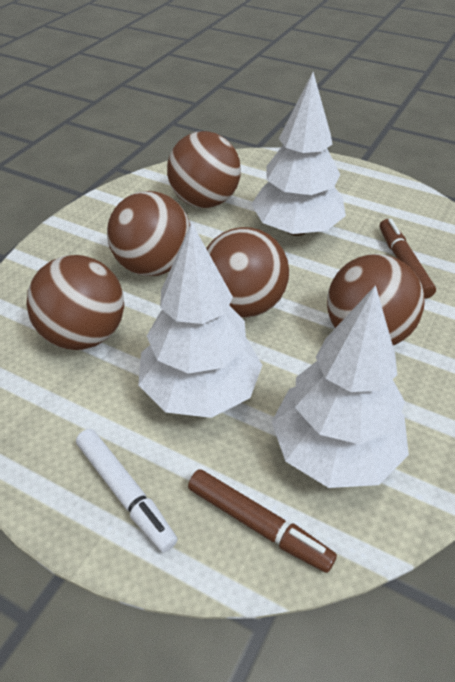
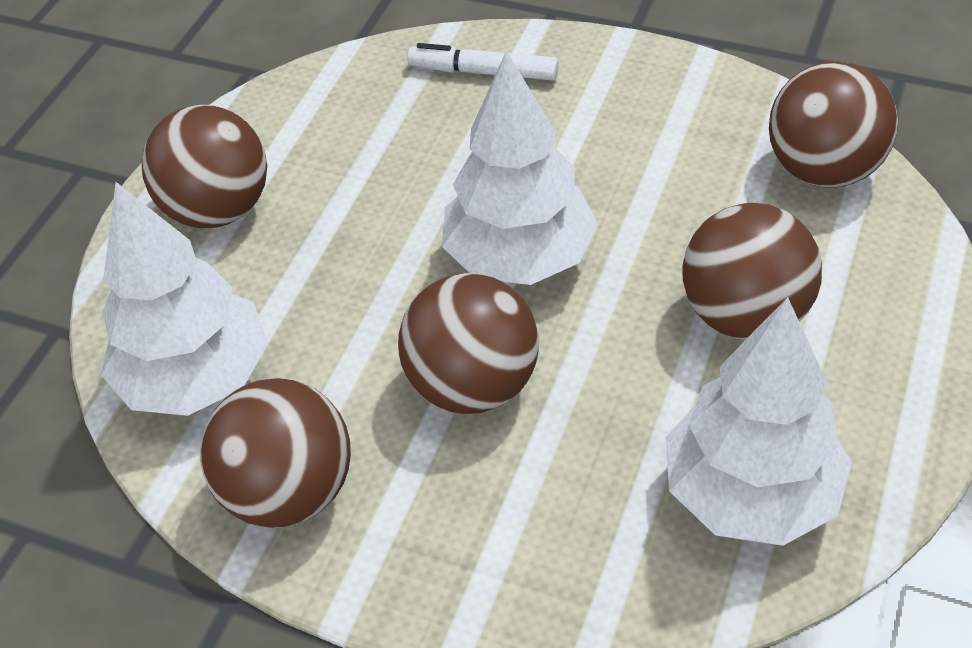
brown marker: [188,469,337,573] [380,219,436,299] = 2 -> none = 0

